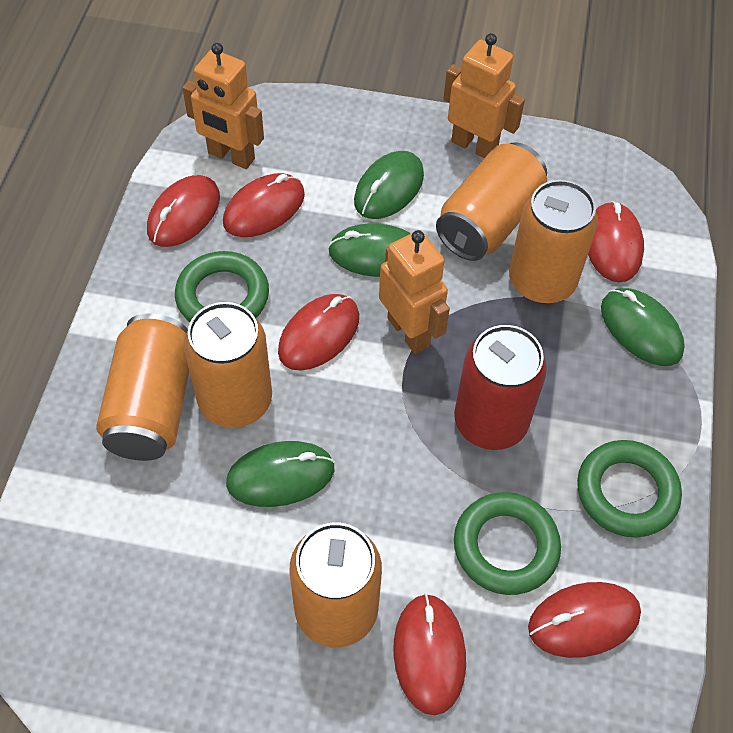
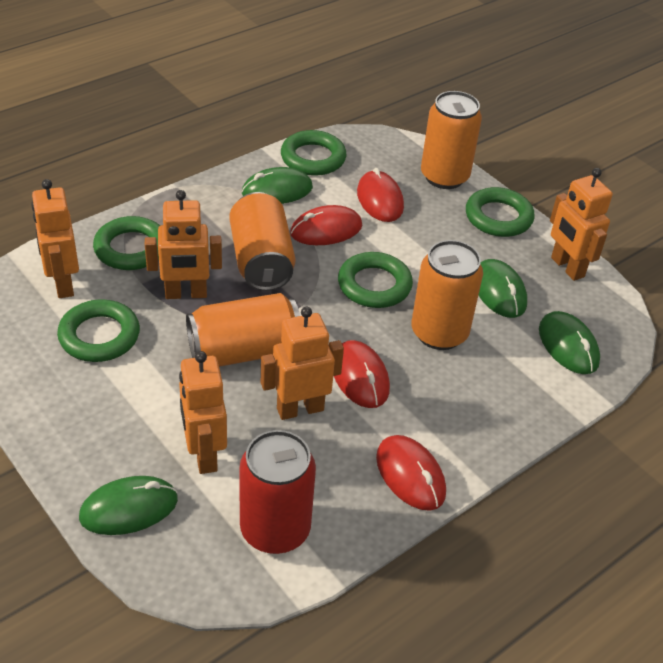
green ring: [175,251,269,322] [454,492,561,595] [577,440,682,537] = 3 -> [57,299,140,362] [93,216,160,270] [281,130,346,176] [338,252,413,308] [466,187,535,237] = 5
orange can: [96,313,189,461] [184,302,272,428] [289,523,382,647] [436,142,547,261] [509,180,598,304] = 5 -> [186,293,300,367] [230,192,296,291] [411,240,483,350] [421,91,482,189] = 4
orange robot: [182,43,264,169] [379,230,450,354] [443,33,525,158] = 3 -> [31,179,79,298] [145,190,222,299] [179,351,227,474] [261,307,344,420] [550,168,613,281] = 5
red mouse: [147,175,220,247] [223,173,305,237] [278,294,359,371] [393,593,466,715] [528,582,641,658] [588,201,644,283] = 6 -> [290,205,362,245] [334,340,390,408] [357,168,404,222] [376,435,446,511] = 4

